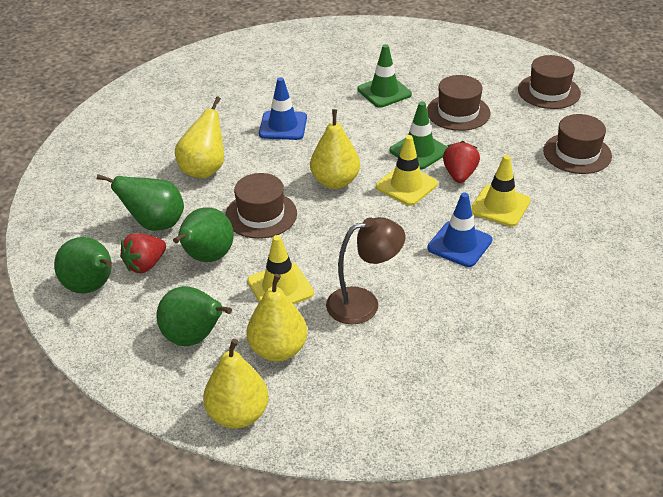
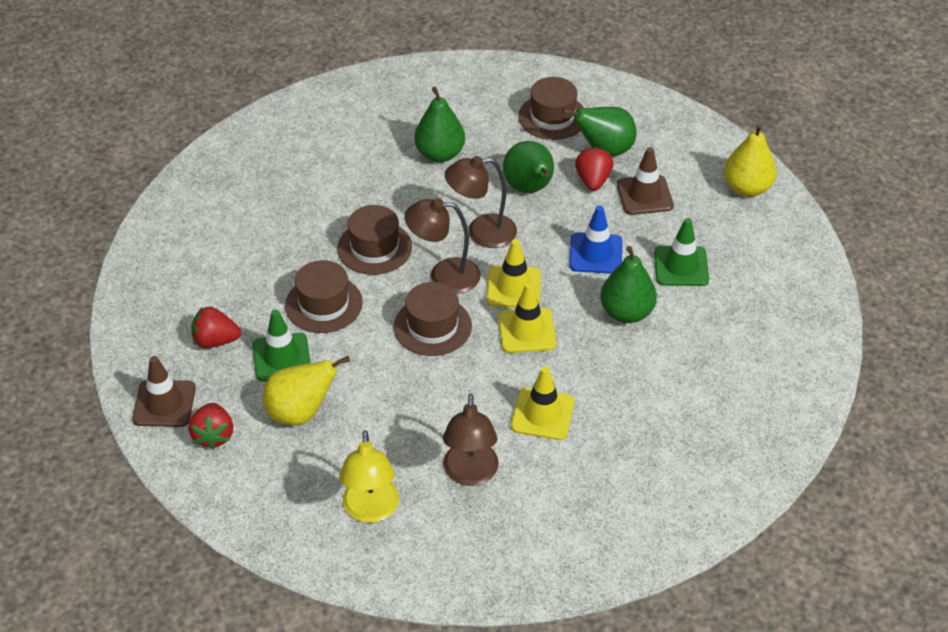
blue traffic cone: [259,77,307,140] [427,193,492,267] = 2 -> [569,205,622,274] = 1
brown lamp: [326,217,405,324] = 1 -> [404,198,481,294] [443,394,499,486] [445,156,517,248] = 3
brown traffic cone: none = 0 -> [132,356,196,427] [617,147,674,215] = 2
red strawberry: [120,233,166,273] [443,141,480,183] = 2 -> [188,403,233,450] [191,307,241,348] [575,147,613,191] = 3
yellow lamp: none = 0 -> [339,431,399,523] = 1
yellow pear: [175,97,224,179] [203,339,269,429] [247,274,307,362] [310,109,360,189] = 4 -> [263,356,350,425] [724,123,777,197] = 2

